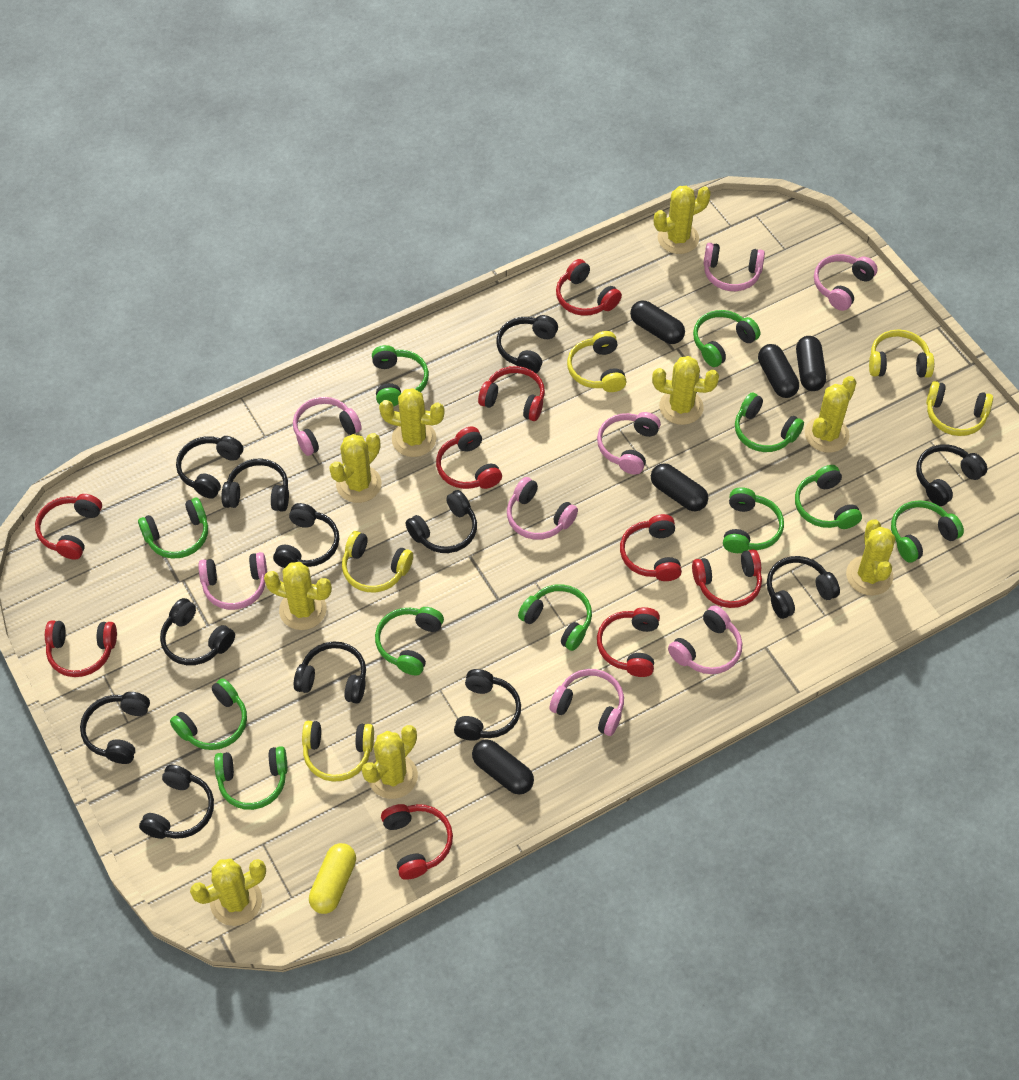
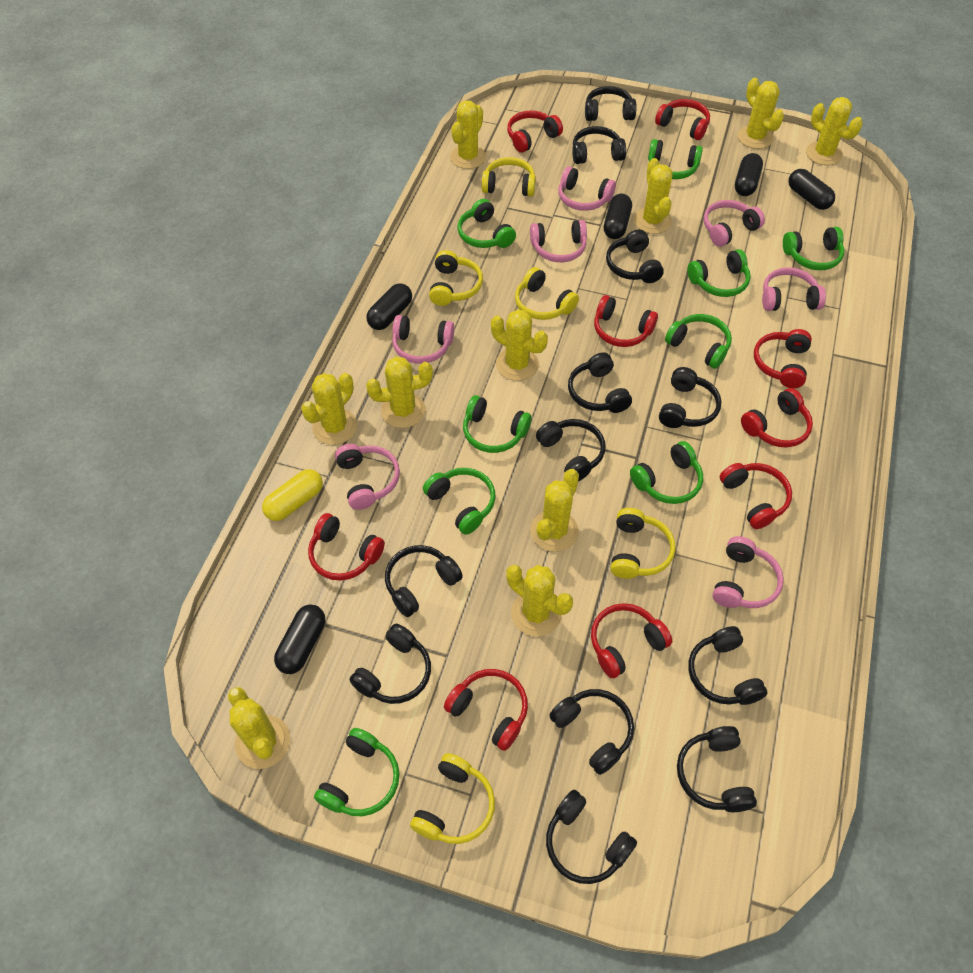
green headphones: [138,498,208,558] [170,678,247,750] [214,746,287,810] [372,345,429,406] [375,607,444,676] [518,584,592,651] [693,310,760,367] [723,487,784,553] [735,392,804,452] [795,465,862,529] [891,500,964,563] = 11 -> [314,728,399,816] [423,468,496,535] [457,199,516,248] [463,395,532,453] [630,441,703,504] [648,139,703,179] [665,314,732,369] [687,249,751,297] [783,227,844,270] = 9
pink headphones: [198,552,267,610] [293,397,362,456] [507,477,578,540] [550,669,624,736] [597,412,661,475] [668,605,742,674] [703,243,765,291] [814,254,878,311] = 8 -> [335,444,400,510] [392,315,454,364] [530,220,587,262] [558,166,616,211] [704,200,765,247] [712,536,784,608] [762,267,826,311] = 7
yellow cactus: [190,859,266,926] [264,562,332,630] [329,433,382,503] [362,725,418,799] [379,388,445,457] [652,356,719,425] [654,186,711,254] [805,376,857,453] [846,519,896,596] = 9 -> [228,687,290,769] [301,373,357,445] [366,357,433,428] [450,101,486,169] [491,309,548,381] [506,565,573,636] [530,469,579,552] [633,158,673,234] [738,78,784,149] [806,97,863,165] = 10

